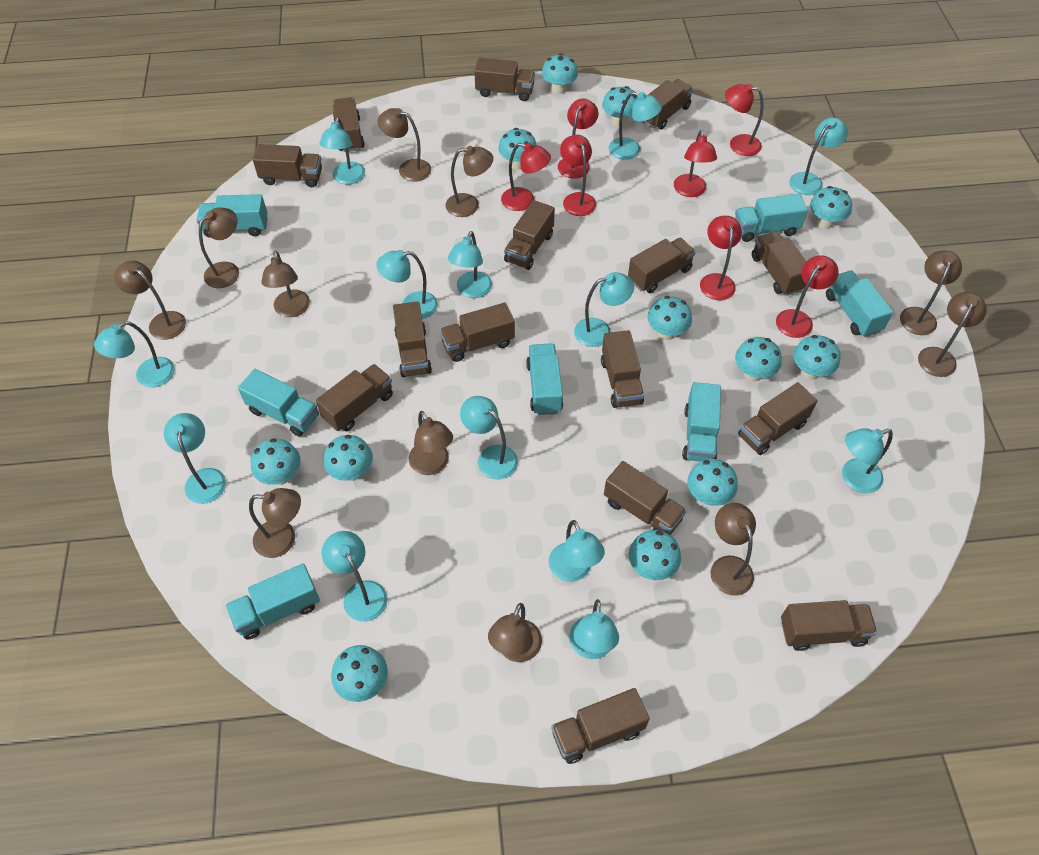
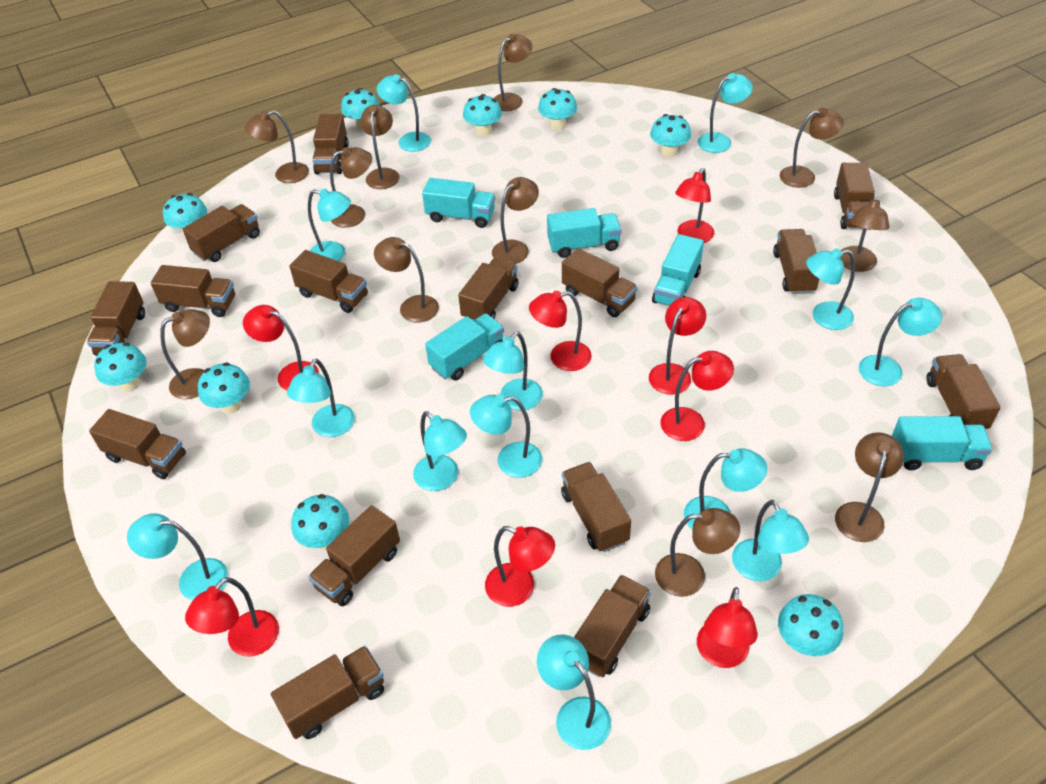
red lamp: [501,143,551,211] [558,99,598,179] [560,135,596,216] [674,130,717,197] [700,216,742,300] [725,83,763,156] [776,255,839,338] = 7 -> [185,577,279,657] [243,305,319,390] [485,526,555,607] [529,291,592,371] [649,297,706,395] [661,351,734,441] [675,168,714,243] [697,587,758,668] = 8
turquoise mushroom: [251,438,301,485] [323,435,373,481] [331,645,388,702] [498,128,536,170] [542,54,578,94] [602,86,638,126] [629,530,681,580] [647,296,692,340] [687,459,738,506] [735,337,782,381] [794,335,841,380] [810,186,852,229] = 12 -> [94,343,147,392] [163,193,207,236] [198,362,250,414] [291,494,349,550] [341,88,379,130] [463,94,502,136] [538,88,577,130] [650,114,691,157] [778,594,843,656] = 9
turquoise truck: [197,194,267,238] [226,564,320,639] [238,369,319,437] [526,344,563,415] [682,382,721,462] [735,194,808,242] [826,270,893,337] = 7 -> [422,178,495,228] [425,313,504,380] [547,208,622,258] [652,234,704,306] [892,416,992,470] = 5

